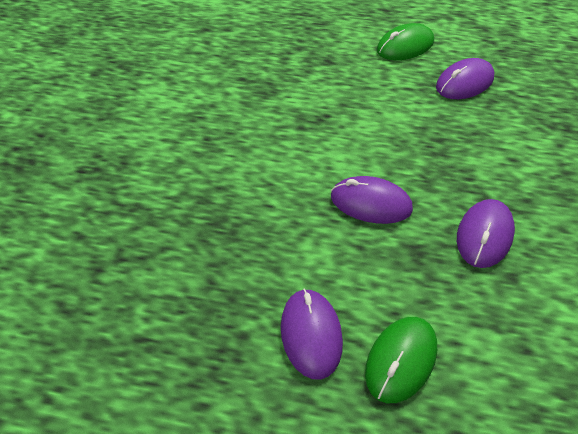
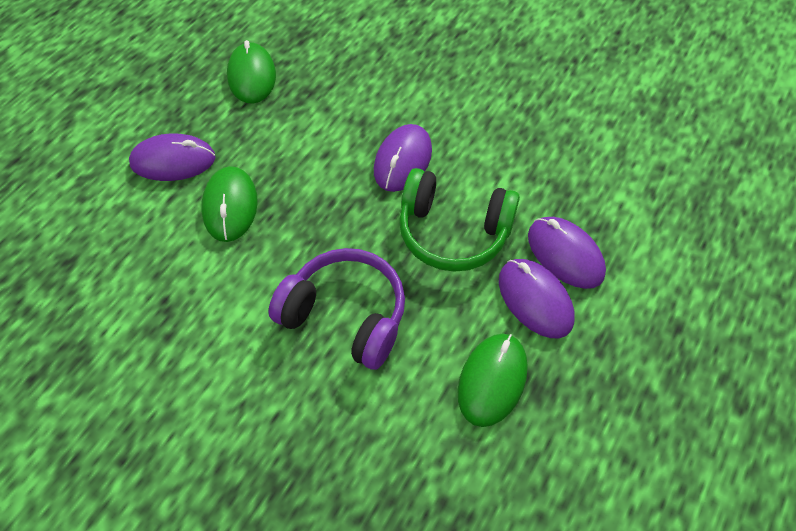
green headphones: none = 0 -> [399,168,520,272] = 1
green mouse: [365,317,437,403] [377,23,434,60] = 2 -> [201,166,258,242] [227,40,276,104] [457,334,528,427] = 3
purple headphones: none = 0 -> [268,248,405,370] = 1

